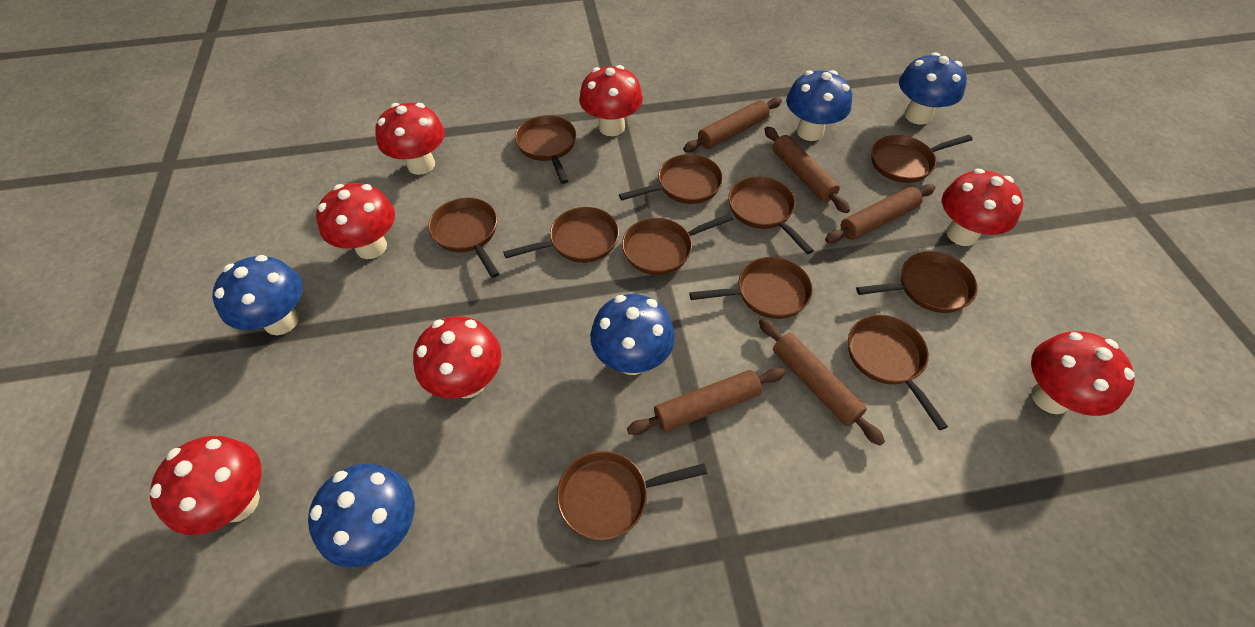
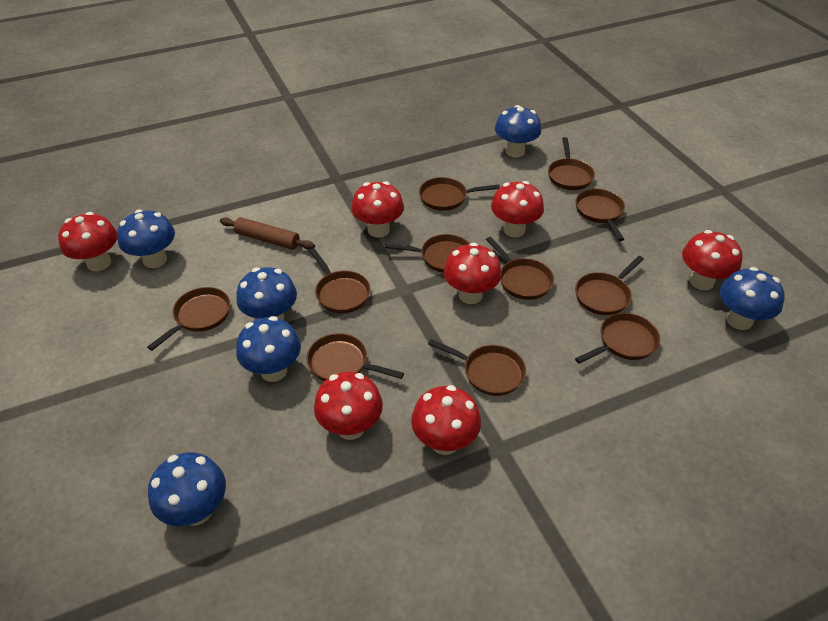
blue mushroom: [212,255,302,335] [308,464,415,568] [590,294,675,375] [786,70,852,141] [899,52,967,125] = 5 -> [117,210,175,268] [148,452,226,526] [236,267,297,320] [236,316,301,382] [495,105,541,157] [720,267,785,330] = 6
brown rolling pin: [627,368,785,435] [683,97,782,152] [759,318,885,446] [764,126,850,213] [825,184,935,243] = 5 -> [220,217,315,250] = 1

